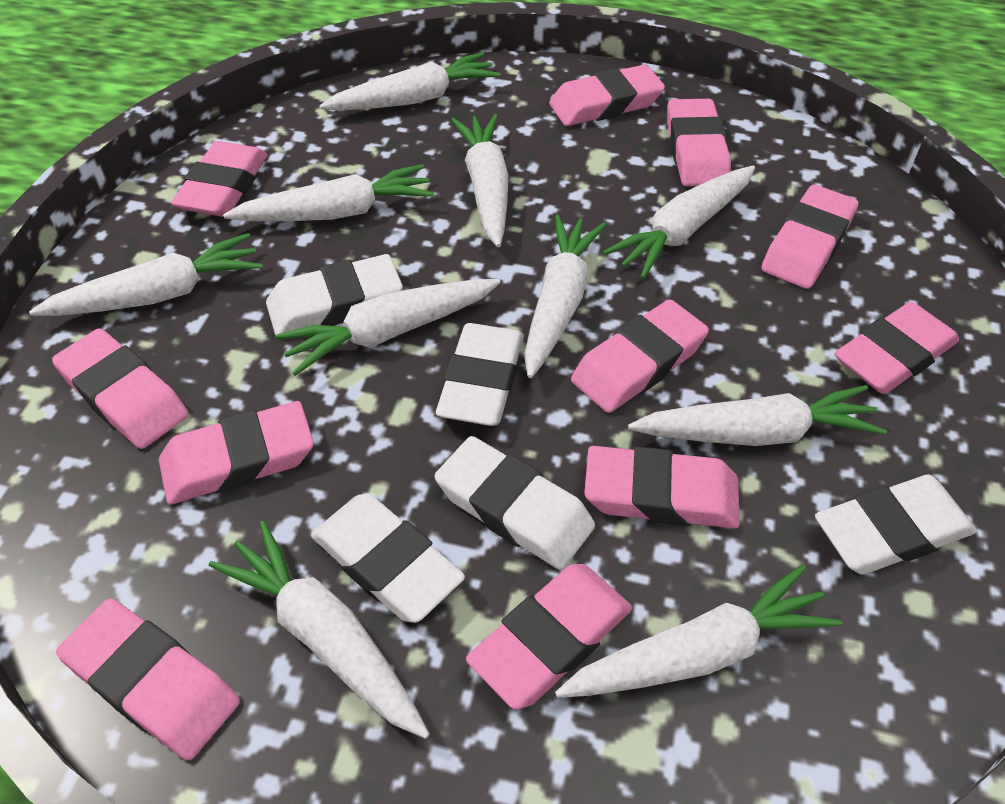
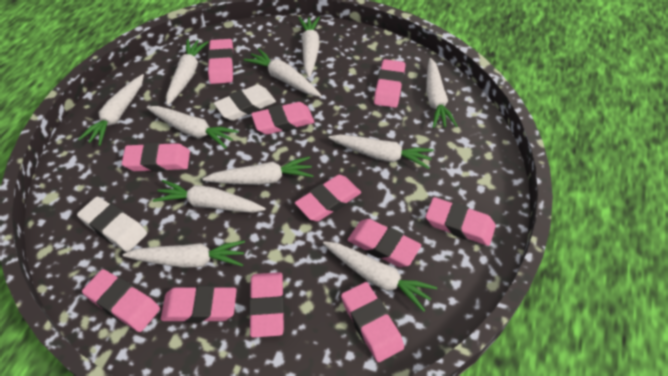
white carrot: [29,233,263,316] [209,521,430,739] [223,164,434,221] [275,279,500,376] [319,52,500,111] [451,114,509,247] [524,215,606,378] [555,564,842,698] [603,166,755,279] [628,385,887,446] = 10 -> [78,74,144,146] [123,240,245,268] [147,106,239,149] [153,180,266,213] [166,39,208,105] [203,156,314,185] [243,48,322,97] [298,17,320,78] [323,241,437,312] [329,134,434,169] [426,58,458,128] = 11
white eraser: [266,254,403,335] [311,493,465,623] [435,436,595,570] [436,323,524,426] [815,474,976,574] = 5 -> [77,196,147,252] [214,84,276,121] = 2

